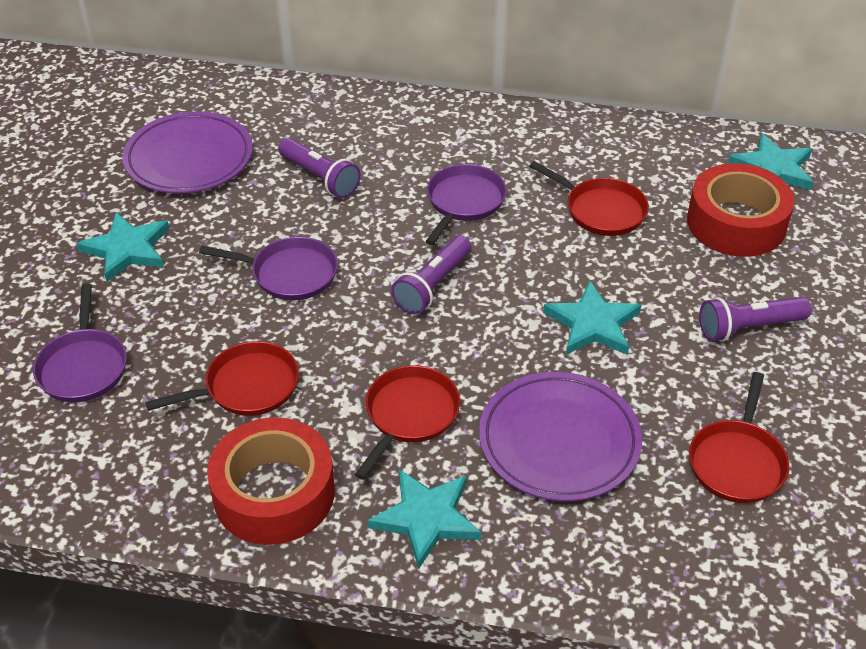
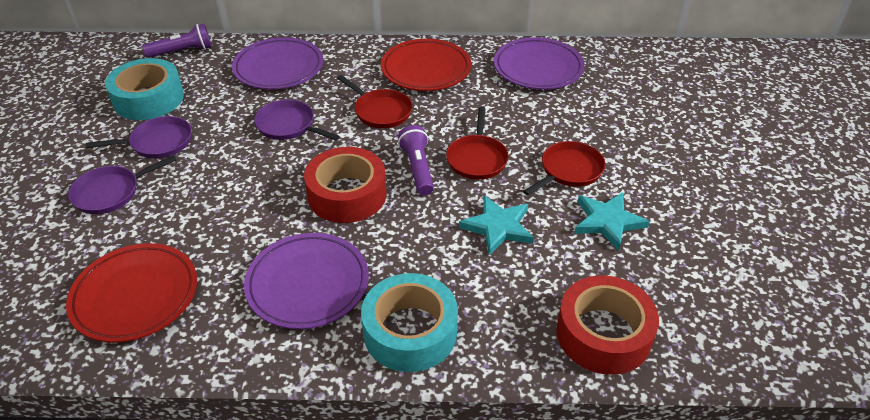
purple flashlight: [278,138,361,198] [391,236,471,314] [699,297,811,342] = 3 -> [142,24,212,58] [398,125,434,195] = 2
purple plate: [122,111,253,193] [479,372,642,501] = 2 -> [232,37,323,89] [244,233,369,329] [494,37,585,89] = 3
red pan: [145,341,299,416] [355,365,460,480] [529,161,649,236] [689,372,789,503] = 4 -> [337,75,413,128] [446,107,509,180] [523,141,605,196] = 3
red plate: none = 0 -> [66,243,197,343] [381,39,471,91] = 2
turquoise star: [76,212,169,282] [367,469,481,569] [543,280,641,355] [728,133,813,190] = 4 -> [459,195,534,255] [574,192,650,250] = 2
turquoise tape: none = 0 -> [105,58,184,120] [361,273,458,372] = 2

